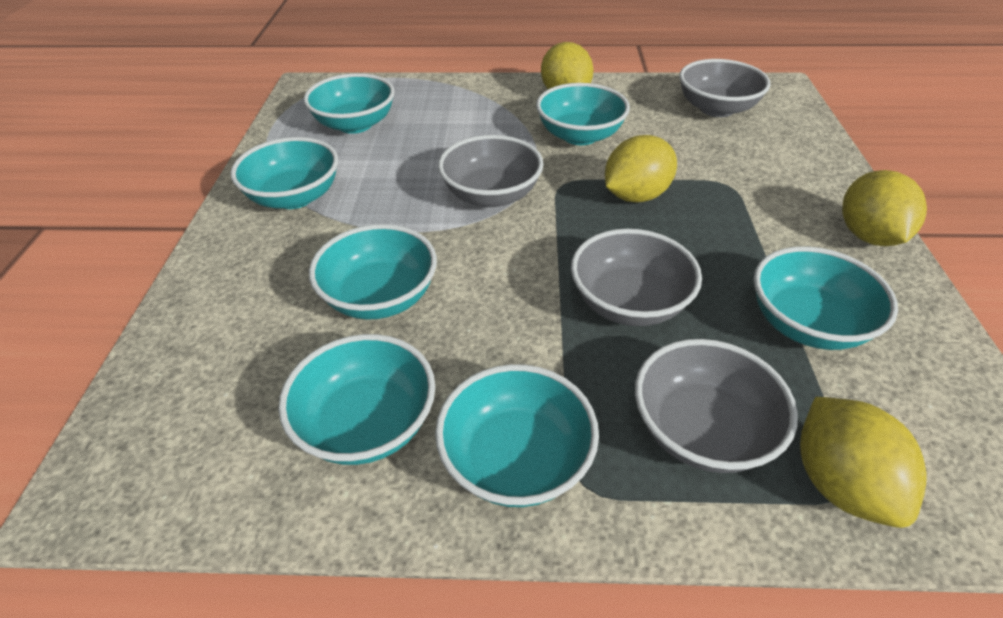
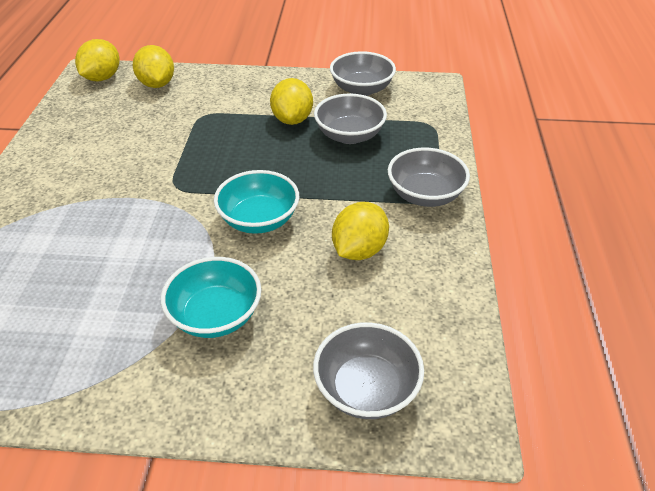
turquoise bowl: [230,137,338,209] [278,334,435,465] [304,73,395,134] [309,224,437,320] [435,364,599,507] [536,83,630,145] [754,246,898,350] = 7 -> [161,257,262,338] [214,170,300,234] = 2

